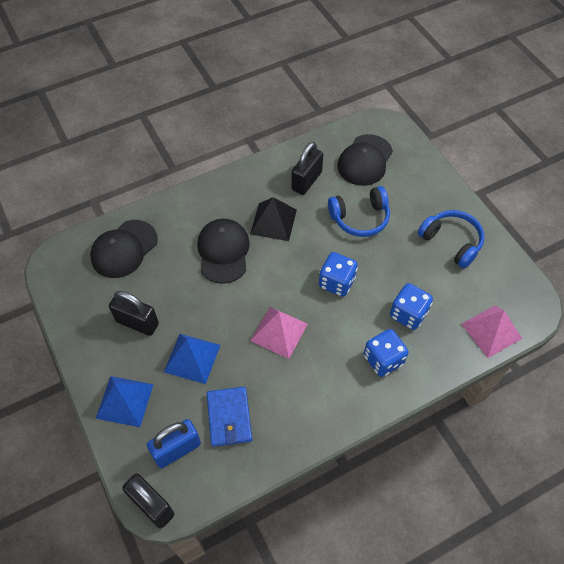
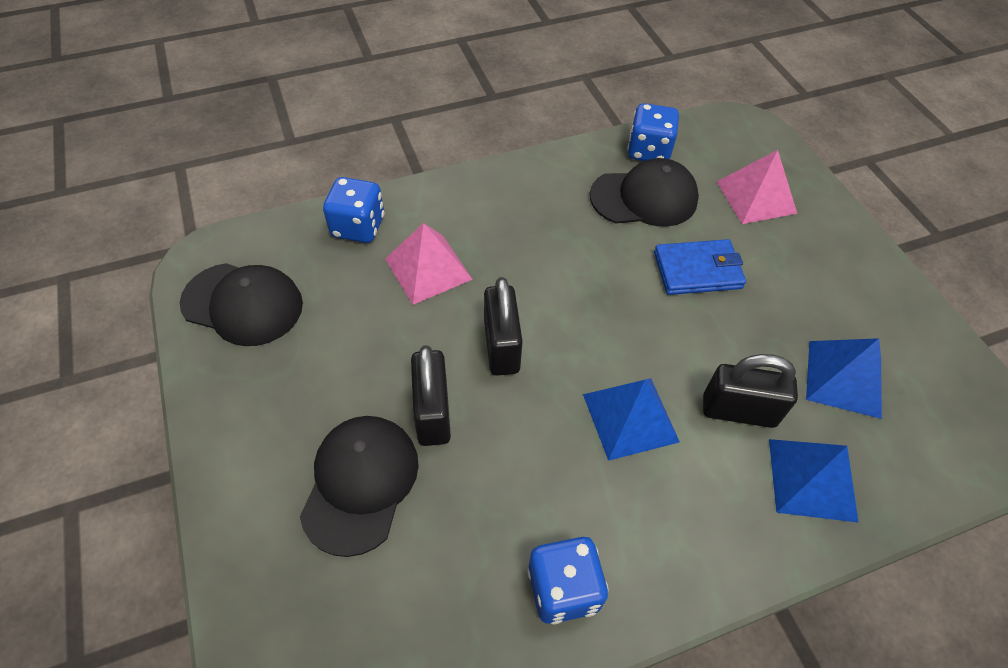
black pyramid: [250,197,297,241] = 1 -> none = 0
blue headphones: [328,186,390,237] [418,210,484,268] = 2 -> none = 0
blue padlock: [147,419,201,468] = 1 -> none = 0
blue pyramid: [96,376,154,427] [164,334,220,384] = 2 -> [583,378,680,461] [769,439,859,523] [806,338,882,419] = 3

